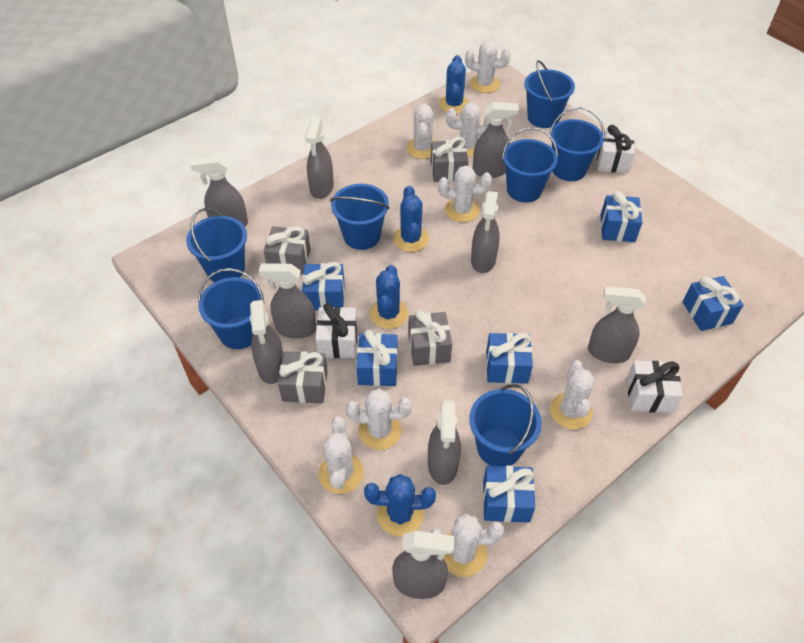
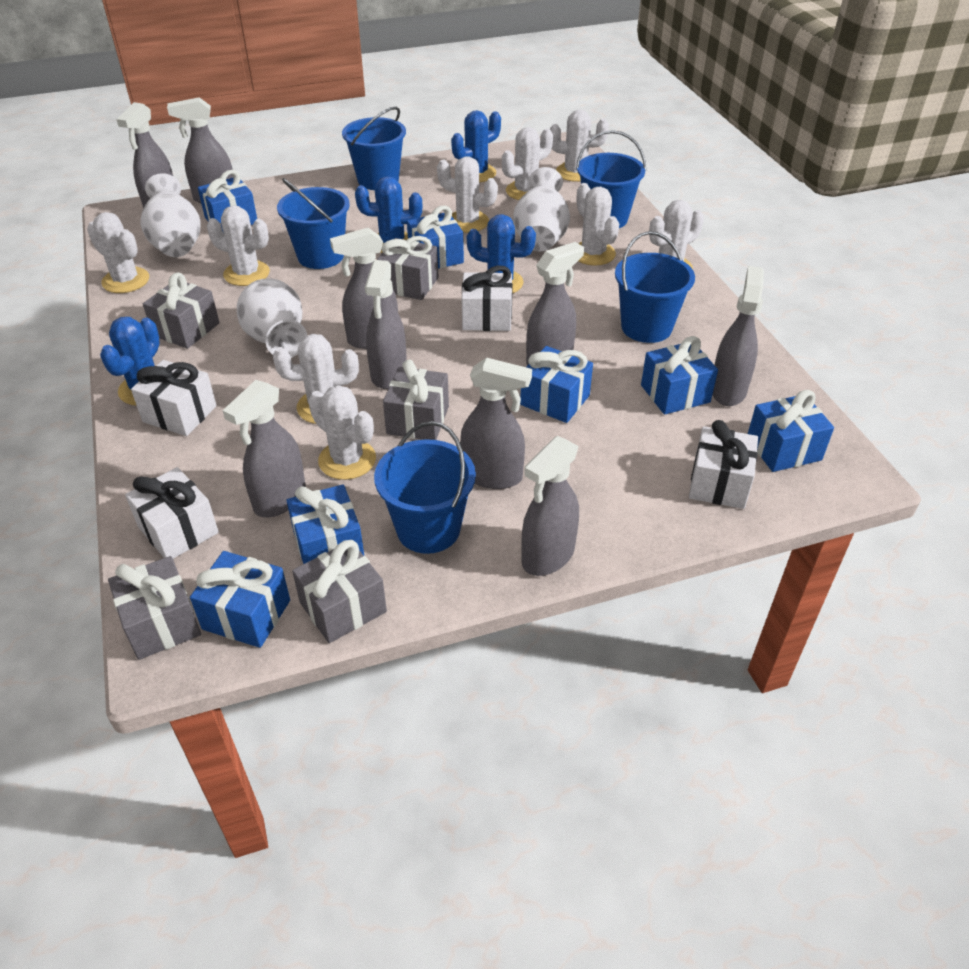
blue bucket: [186,208,247,282] [198,268,264,349] [330,184,390,250] [469,384,542,466] [502,127,558,202] [525,60,575,128] [549,107,605,181] = 7 -> [277,178,350,269] [342,107,406,190] [374,421,476,554] [576,130,646,228] [615,231,695,343] = 5
blue gift: [302,262,345,310] [356,330,398,386] [483,466,535,523] [486,333,533,384] [600,191,643,242] [683,276,744,331] = 6 -> [190,551,290,648] [198,170,257,231] [287,484,364,564] [407,205,464,269] [520,346,593,423] [641,336,718,415] [748,390,834,472] = 7
grey gift: [264,226,311,274] [278,351,328,403] [408,310,452,366] [431,137,468,182] = 4 -> [108,556,201,660] [143,272,219,349] [292,540,387,643] [377,236,438,300] [383,360,449,440] = 5
white cactus: [318,416,364,494] [346,389,412,450] [407,104,434,159] [430,514,504,577] [438,166,492,222] [446,102,489,157] [465,40,511,93] [550,360,595,430] = 8 -> [87,212,149,293] [207,206,270,286] [273,334,359,424] [308,385,376,480] [437,156,498,233] [502,127,553,200] [550,110,609,182] [576,183,619,266] [649,200,704,270] = 9
white gift: [316,303,358,358] [597,125,635,173] [626,361,683,413] = 3 -> [125,467,219,559] [131,360,217,436] [462,266,513,331] [689,420,758,509] = 4
white vase: none = 0 -> [140,173,200,257] [237,279,307,358] [513,167,570,252] = 3

